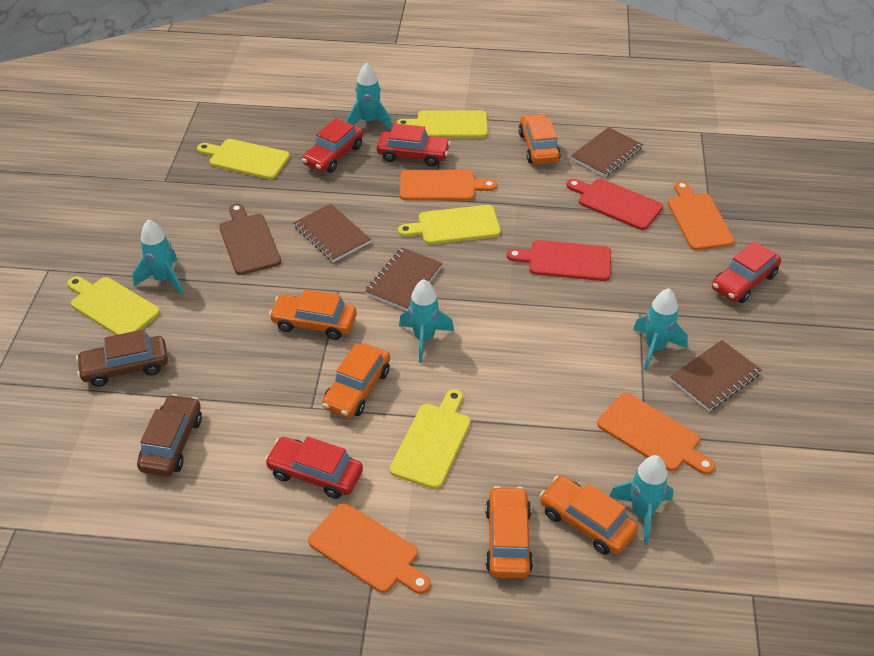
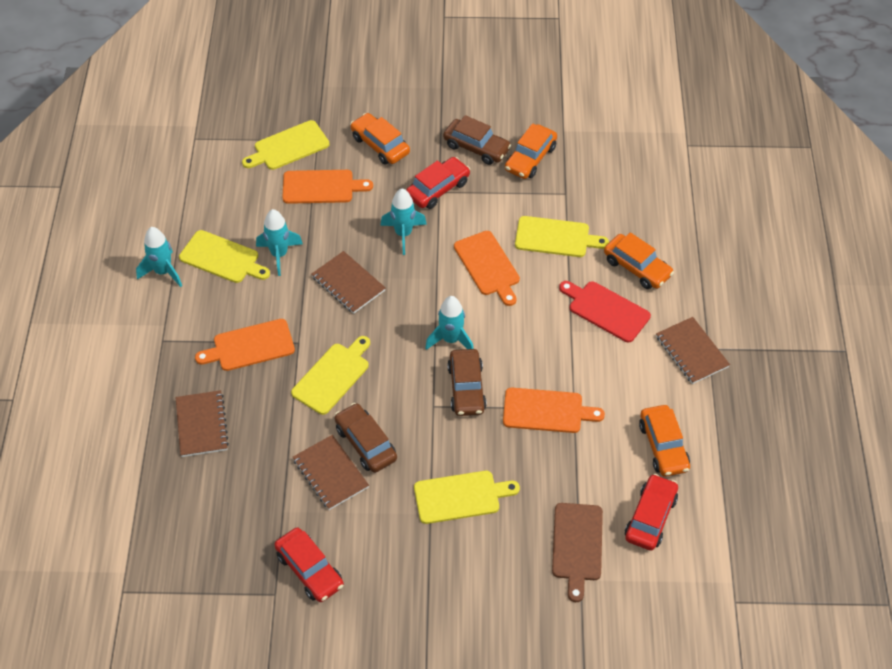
brown car: [76,329,168,387] [137,394,202,476] = 2 -> [335,403,397,473] [443,115,511,165] [447,349,487,416] = 3
orange car: [269,289,357,340] [322,344,390,418] [485,486,533,578] [518,114,561,164] [540,476,638,555] = 5 -> [350,113,410,165] [505,123,557,179] [604,232,674,289] [639,405,690,477] = 4
red car: [265,437,363,499] [302,118,363,173] [377,123,451,167] [712,241,781,303] = 4 -> [274,527,344,602] [406,157,470,209] [625,474,678,551] = 3
red cutting board: [507,240,611,281] [566,179,663,230] = 2 -> [559,281,651,342] = 1
turquoise rocket: [133,220,183,296] [347,63,392,130] [399,279,454,363] [609,455,674,545] [633,288,688,371] = 5 -> [136,227,182,287] [256,209,303,276] [380,189,427,255] [425,296,474,350] = 4

